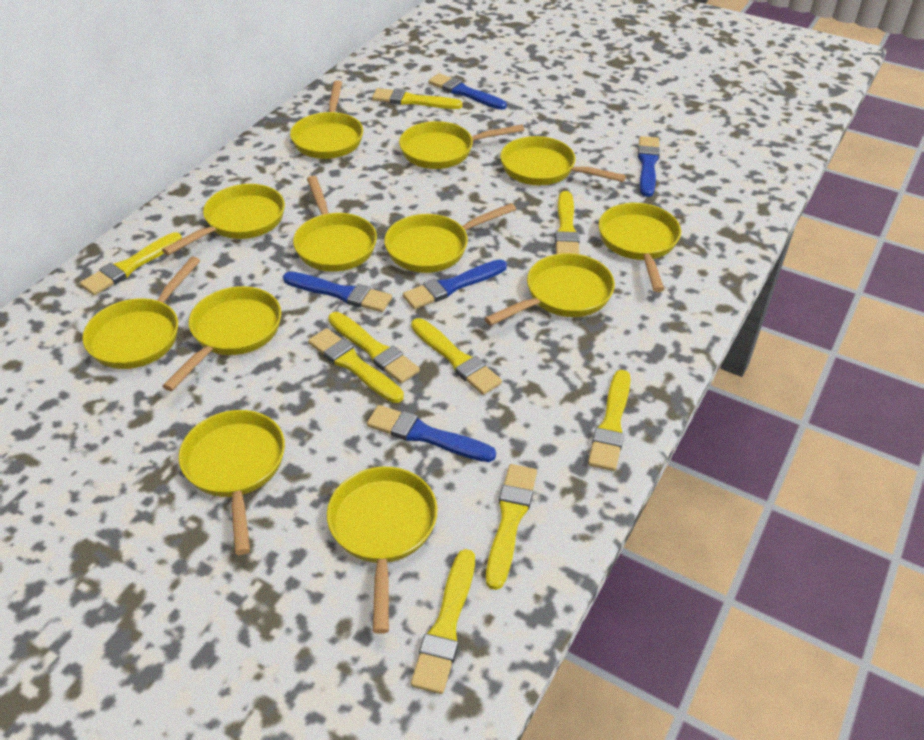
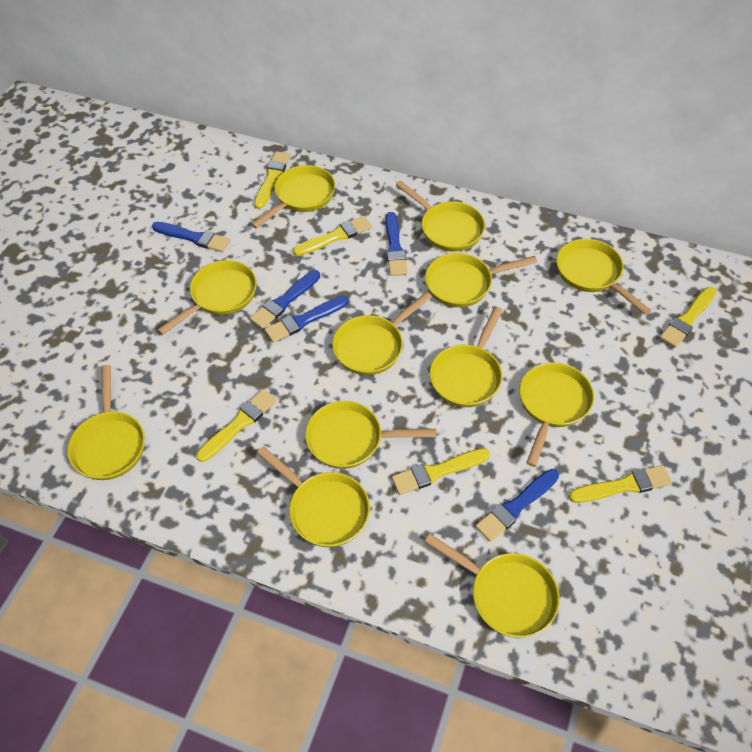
yellow brush: [80,232,182,295] [308,328,404,403] [328,312,420,384] [372,88,463,109] [411,318,502,395] [411,549,475,694] [486,464,537,590] [555,191,580,254] [588,370,631,471] = 9 -> [196,389,277,462] [254,151,291,209] [293,216,372,256] [392,448,490,495] [569,465,672,503] [660,287,717,348] = 6

